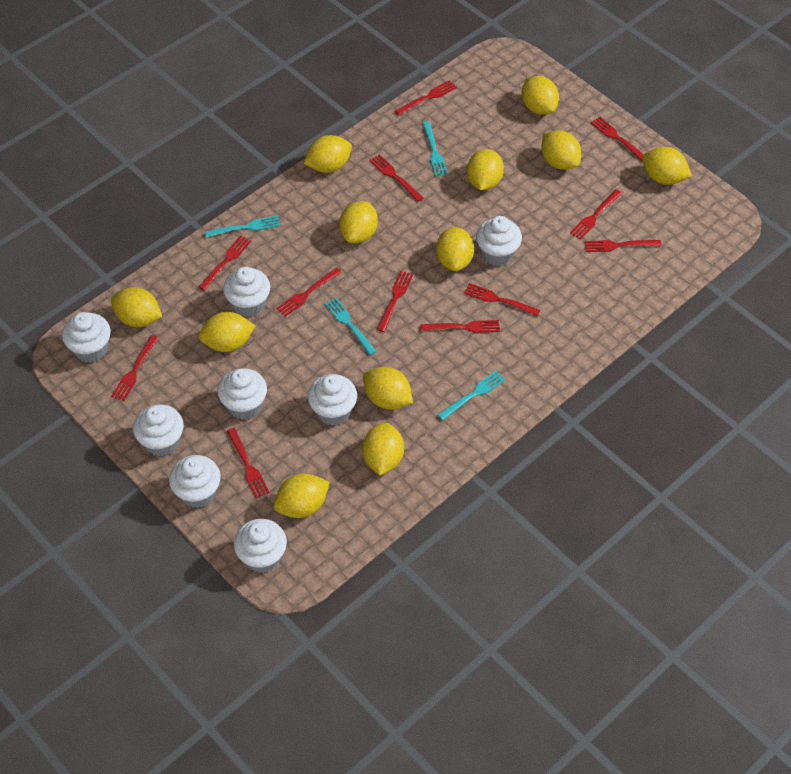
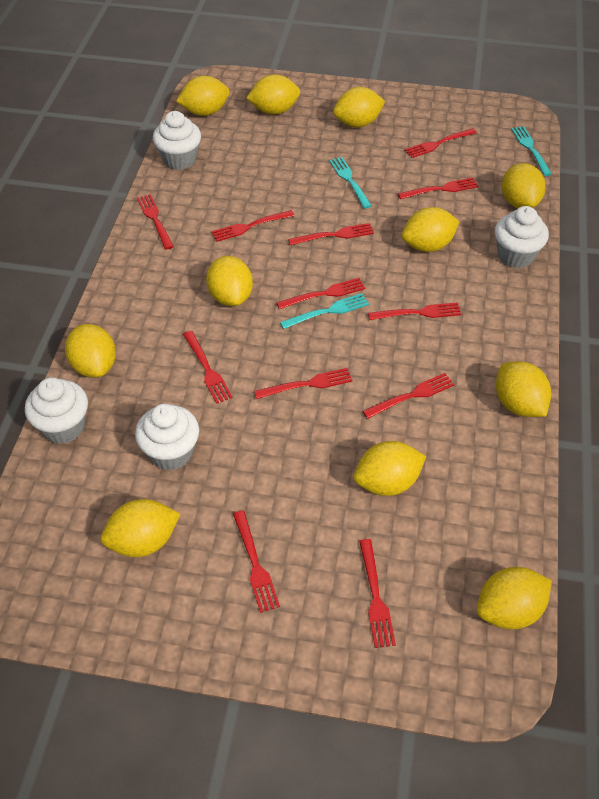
turquoise fork: [205,215,280,238] [325,298,377,355] [422,121,448,177] [437,370,506,421] = 4 -> [280,293,369,329] [329,157,372,209] [511,126,552,176] = 3
white cupcake: [62,312,111,363] [133,404,184,456] [169,455,221,508] [217,368,267,419] [223,267,270,317] [234,519,287,573] [308,374,357,425] [476,216,522,266] = 8 -> [25,377,88,444] [135,404,199,470] [153,111,201,170] [495,206,549,268] = 4
yellow lemon: [111,287,162,327] [199,312,256,352] [274,474,330,518] [304,135,352,173] [339,201,378,243] [362,423,404,476] [363,367,413,409] [436,227,474,271] [467,149,504,190] [522,76,559,115] [541,130,581,170] [642,147,692,185] = 12 -> [65,324,116,378] [101,499,180,557] [176,76,230,116] [206,256,253,306] [246,74,300,115] [333,87,385,128] [354,441,426,496] [402,207,460,252] [477,567,552,629] [496,361,551,417] [502,163,546,208] = 11

